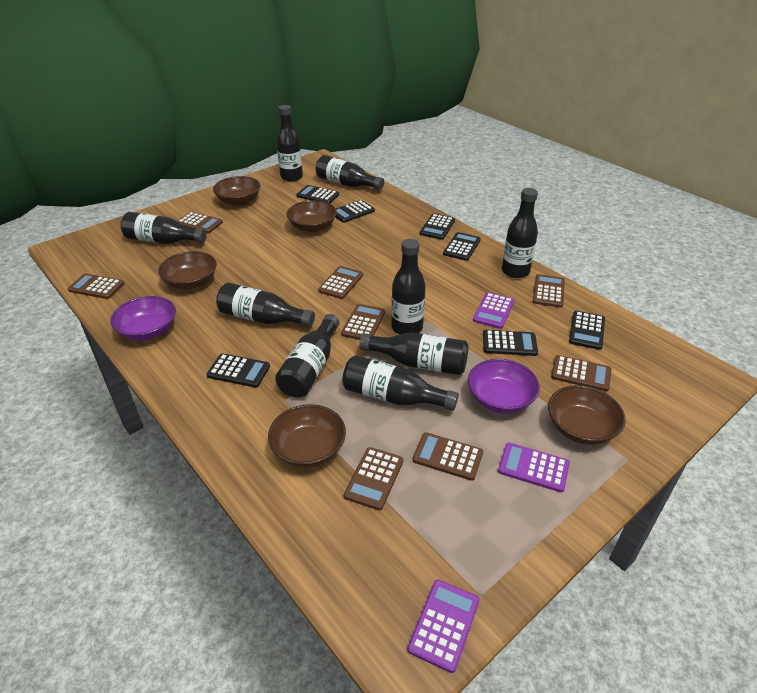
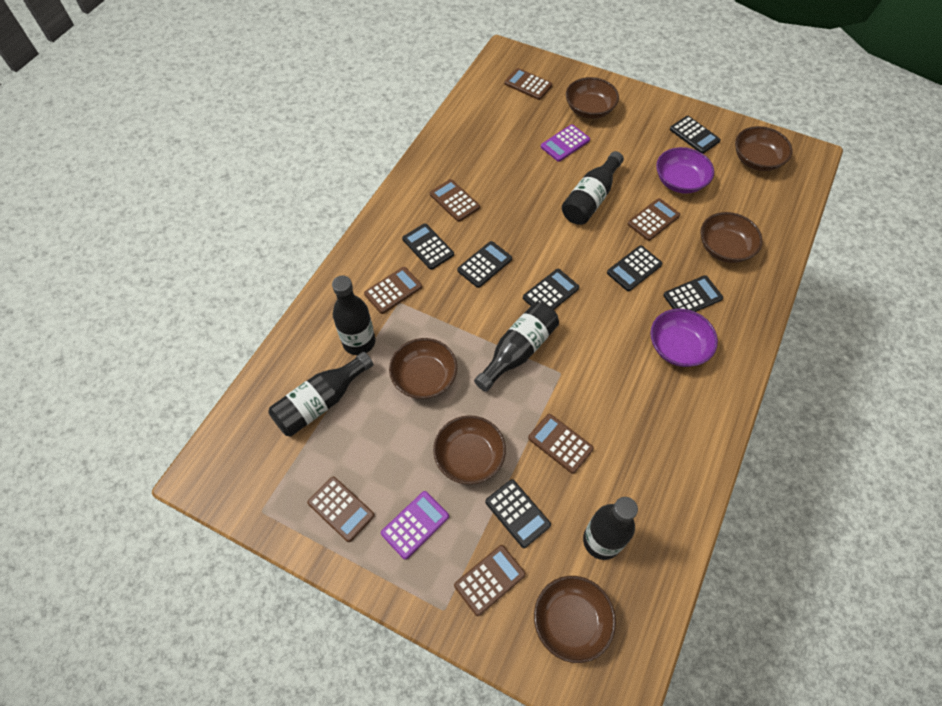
black bottle: [121,212,207,244] [216,283,315,327] [275,314,340,397] [277,105,303,181] [316,155,384,190] [342,355,459,411] [359,332,469,375] [391,239,426,334] [502,188,538,278] = 9 -> [268,352,374,436] [332,275,375,355] [474,302,559,392] [562,151,624,225] [583,497,638,560] = 5
brown bowl: [158,251,217,289] [213,176,260,206] [268,404,346,468] [286,200,337,232] [548,385,626,445] = 5 -> [389,338,457,399] [433,415,506,484] [534,576,616,663] [566,77,619,119] [700,212,763,263] [735,126,792,171] = 6
brown calculator: [68,273,124,299] [177,212,223,233] [318,266,363,299] [341,304,385,340] [344,447,403,510] [412,432,483,481] [533,274,565,308] [551,355,611,391] = 8 -> [307,477,375,542] [364,267,422,314] [430,179,480,222] [454,545,526,616] [504,68,552,100] [528,414,594,474] [628,198,680,241] = 7
purple calculator: [408,580,479,673] [473,292,514,329] [498,443,570,492] = 3 -> [381,491,449,560] [541,125,590,162] = 2

